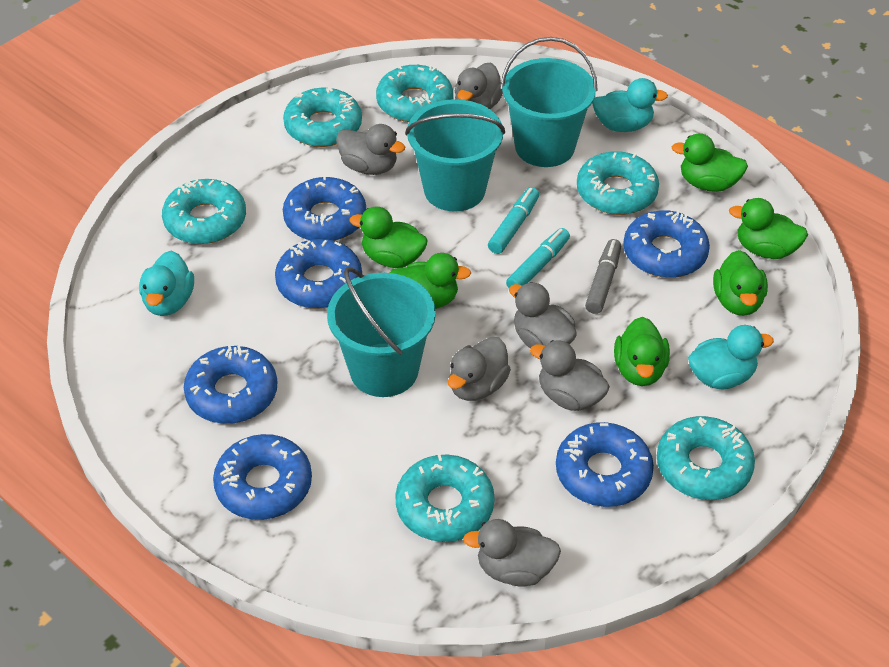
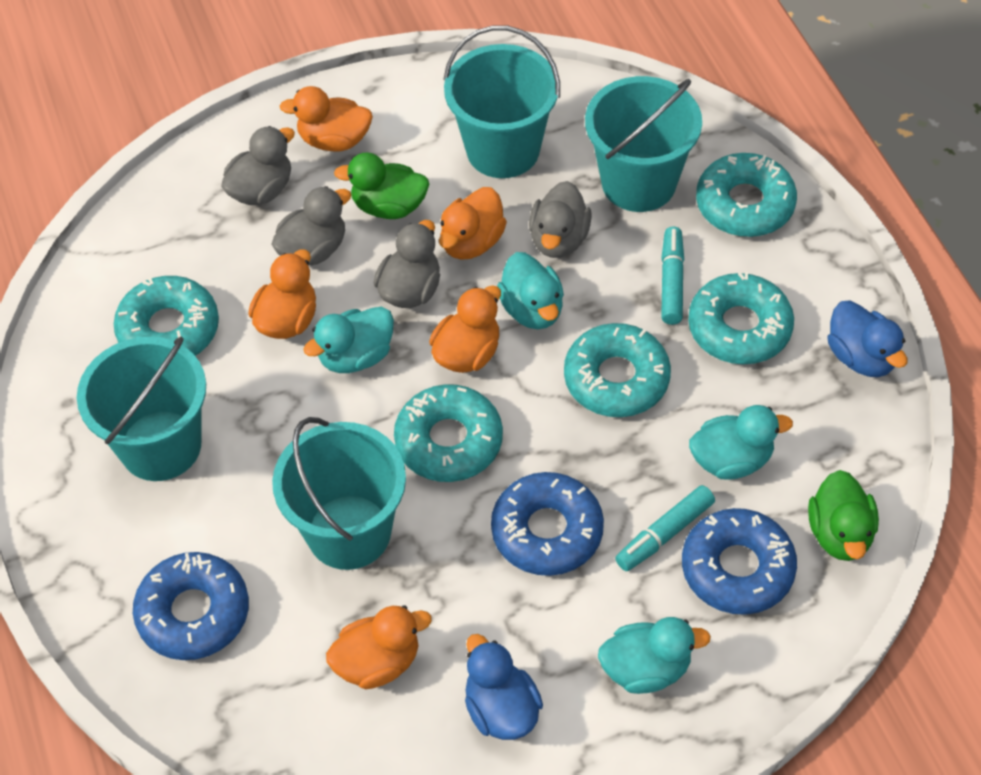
blue donut: [184,344,277,424] [213,434,312,520] [275,239,362,309] [283,175,366,241] [556,422,654,507] [623,210,710,278] = 6 -> [133,552,249,660] [491,472,604,576] [682,508,797,615] = 3
blue duck: none = 0 -> [465,634,543,740] [827,300,907,377] = 2
green duck: [350,206,428,268] [390,253,471,309] [614,317,670,386] [672,133,748,192] [713,250,768,316] [729,198,808,259] = 6 -> [334,152,429,219] [808,470,879,561] = 2
grey duck: [336,124,405,175] [448,337,511,401] [455,63,503,109] [463,519,561,586] [509,282,577,349] [530,340,610,411] = 6 -> [221,126,295,205] [272,186,351,266] [374,220,440,308] [529,181,592,258] = 4
grey marker: [585,239,621,314] = 1 -> none = 0
orange duck: none = 0 -> [248,249,316,339] [280,86,373,152] [326,605,432,689] [429,285,501,373] [439,187,507,260] = 5
turquoise bucket: [327,267,436,397] [405,99,505,212] [500,37,598,167] = 3 -> [77,337,206,481] [272,417,406,570] [443,25,560,178] [585,76,702,212] = 4
turquoise donut: [162,179,246,244] [283,87,362,147] [376,65,453,122] [395,454,495,542] [577,151,659,215] [657,416,755,500] = 6 -> [114,276,219,356] [394,384,503,482] [564,323,671,417] [688,272,794,364] [696,153,797,237] = 5
turquoise duck: [139,251,194,316] [592,78,668,132] [688,325,774,389] = 3 -> [303,307,394,373] [497,252,564,329] [598,617,711,694] [689,405,793,480] = 4

